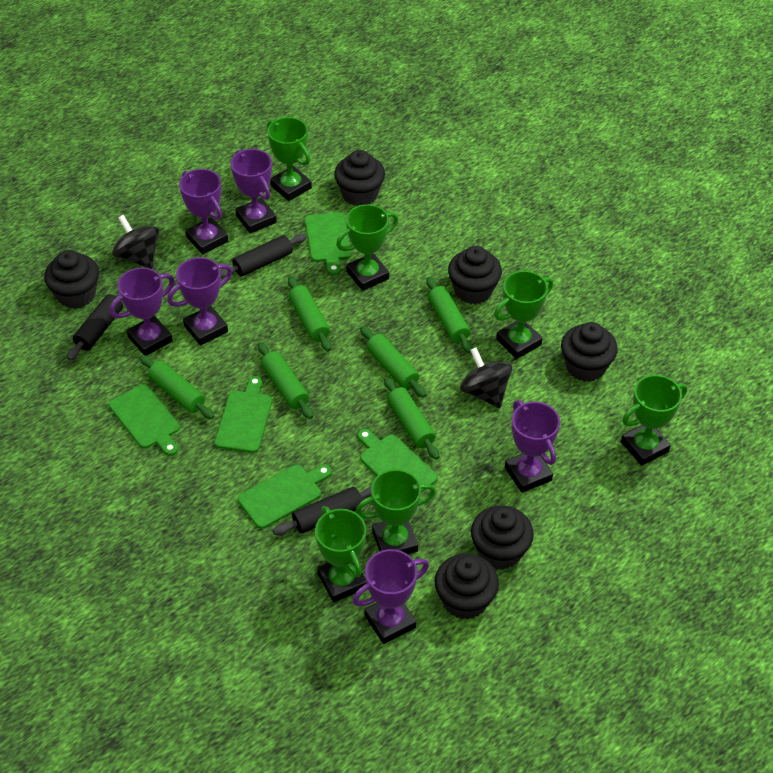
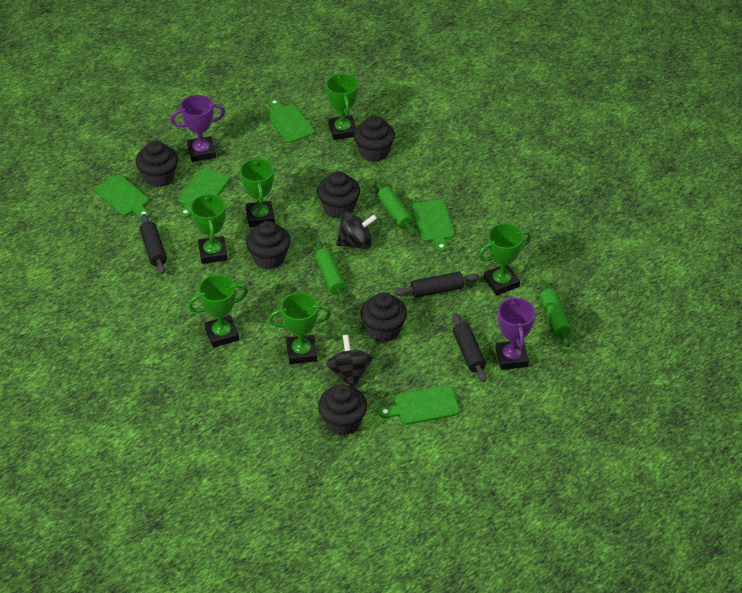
green rolling pin: [140,355,215,419] [258,342,313,419] [288,276,331,351] [360,326,426,398] [384,377,439,460] [426,277,473,353] = 6 -> [315,241,346,303] [375,181,416,236] [539,280,571,347] = 3
purple trophy: [110,267,174,356] [167,257,232,346] [179,169,228,254] [231,149,277,234] [352,549,429,644] [505,400,560,493] = 6 -> [170,95,225,162] [496,296,536,370] = 2

